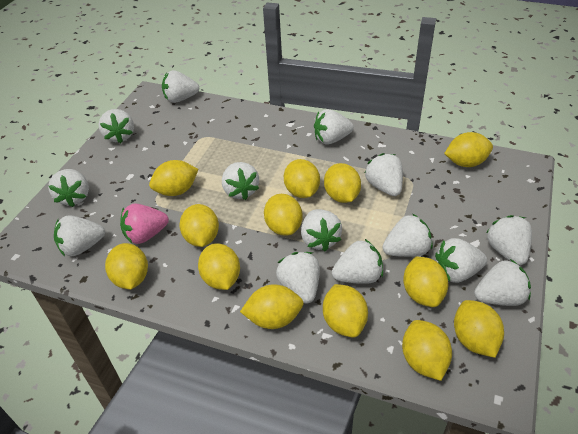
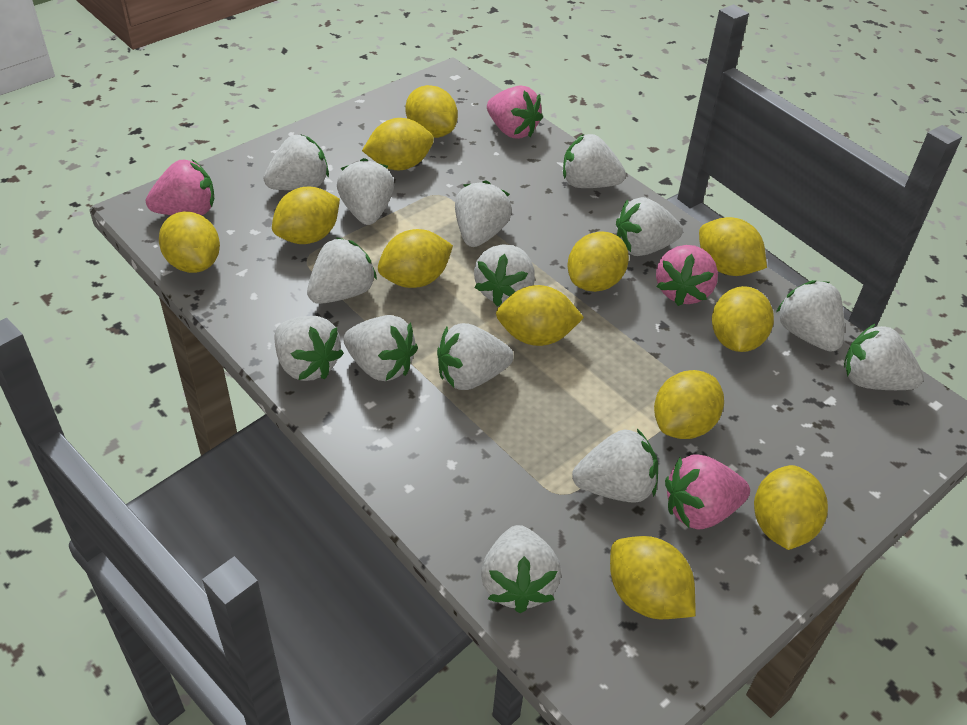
pink strawberry: [120,204,169,244] = 1 -> [146,159,214,215] [487,86,543,139] [656,245,718,306] [665,454,750,530] = 4
yellow lemon: [105,243,148,289] [149,160,199,196] [179,204,219,247] [198,243,240,290] [240,284,304,329] [264,194,302,236] [284,159,320,198] [323,284,368,338] [324,163,361,203] [402,320,452,381] [403,257,448,307] [444,132,493,167] [454,300,504,358] = 13 -> [159,211,220,273] [272,187,340,244] [362,118,434,170] [378,229,453,288] [405,85,458,138] [496,285,584,346] [568,231,629,292] [610,536,696,619] [654,370,724,439] [699,217,767,276] [712,286,774,352] [754,465,828,550] = 12

